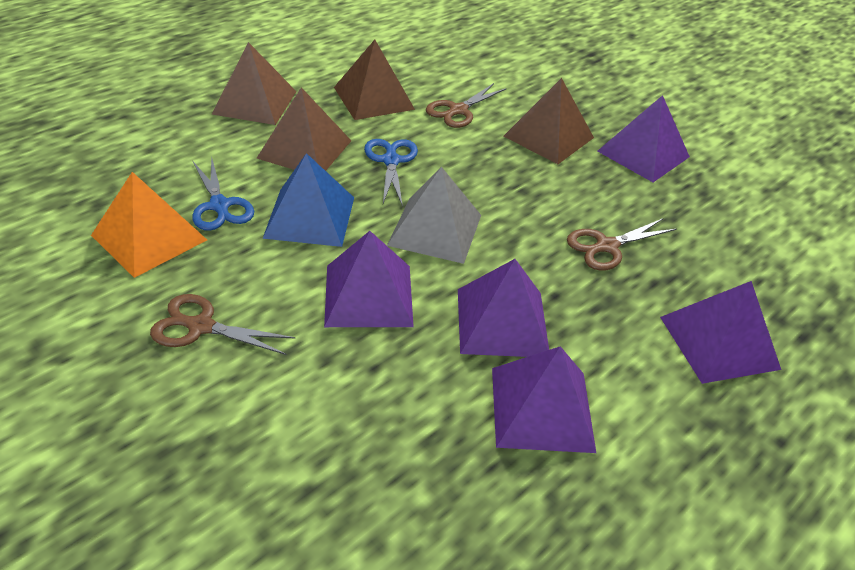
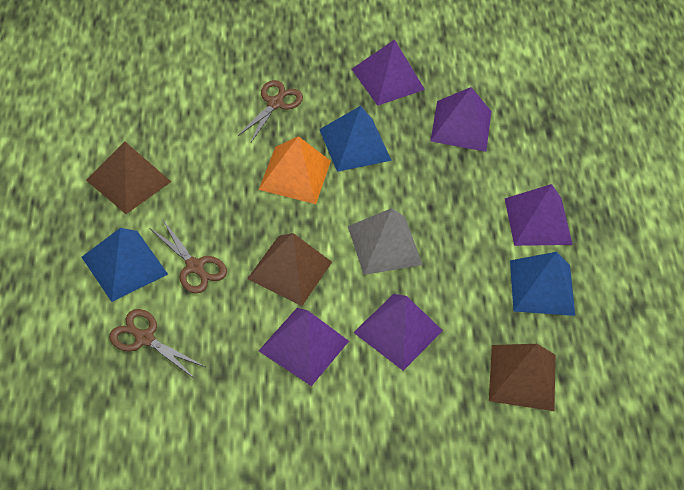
blue pyramid: [263,153,354,247] = 1 -> [82,228,168,302] [319,106,392,172] [510,252,575,316] = 3
blue scissors: [192,156,254,231] [364,139,418,207] = 2 -> none = 0
brown pyramid: [212,42,297,125] [256,87,351,171] [334,40,415,120] [504,78,594,164] = 4 -> [86,142,171,214] [247,233,332,306] [489,344,555,411] = 3

